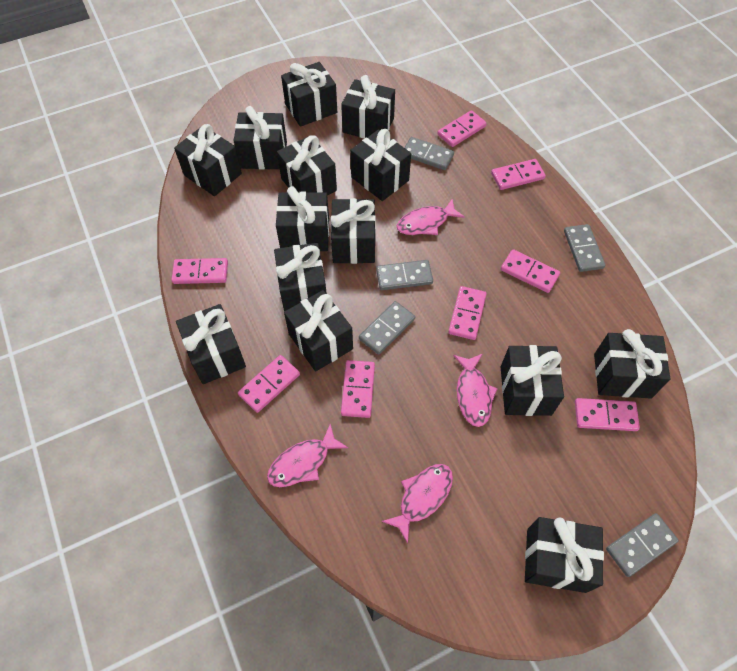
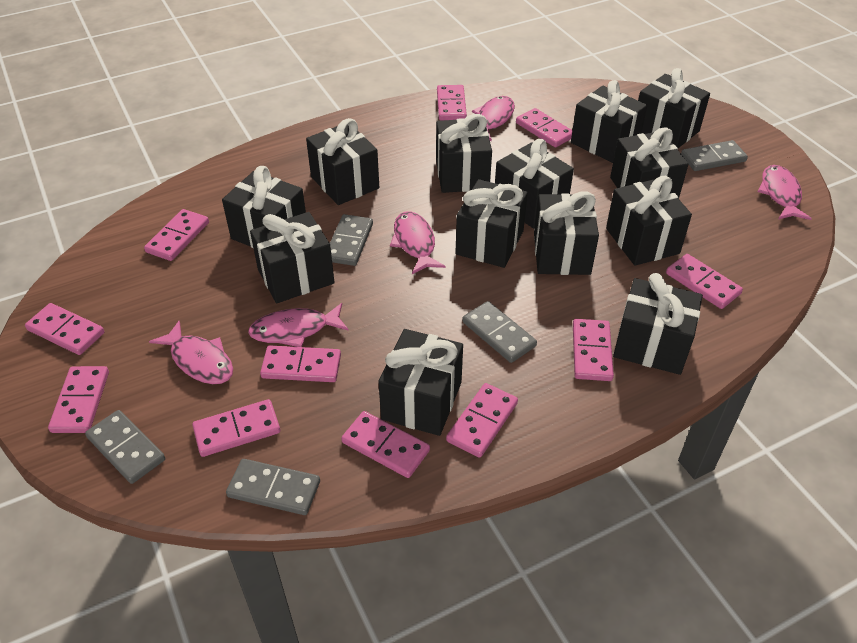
black gift: [174,124,242,196] [176,304,246,384] [234,106,287,169] [274,243,327,312] [276,186,329,251] [277,135,337,195] [281,62,337,127] [284,290,353,371] [331,198,376,264] [341,75,395,138] [350,129,411,201] [501,345,564,416] [525,517,604,593] [594,329,670,398] = 14 -> [222,166,306,248] [250,212,335,303] [306,118,379,205] [378,329,463,436] [436,114,492,193] [455,179,528,268] [495,139,574,229] [534,191,599,275] [571,80,648,163] [606,176,692,266] [610,127,689,199] [613,273,703,375] [638,68,710,148] = 13
pink domino: [171,258,228,284] [238,355,300,413] [341,360,375,418] [437,110,487,147] [448,286,487,340] [491,159,546,190] [501,249,560,293] [575,398,640,431] = 8 -> [25,303,105,355] [48,366,109,433] [144,209,209,261] [192,399,280,457] [260,345,341,382] [341,411,430,478] [437,85,467,120] [446,383,518,458] [516,108,572,147] [573,319,614,381] [666,254,743,309] = 11
pink fish: [267,424,348,487] [382,464,453,544] [397,198,465,235] [453,354,498,427] = 4 -> [149,321,233,384] [248,303,349,347] [390,212,446,274] [472,96,515,141] [758,165,812,220] = 5

